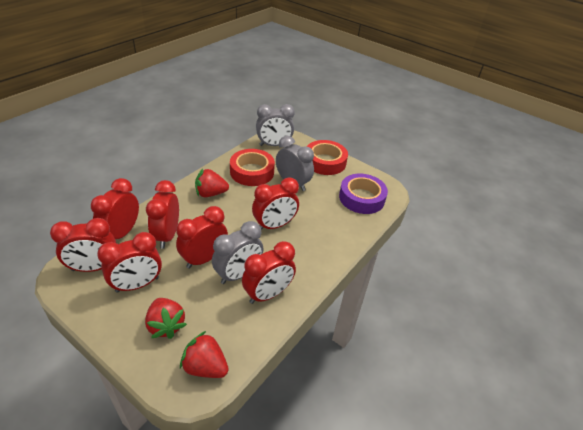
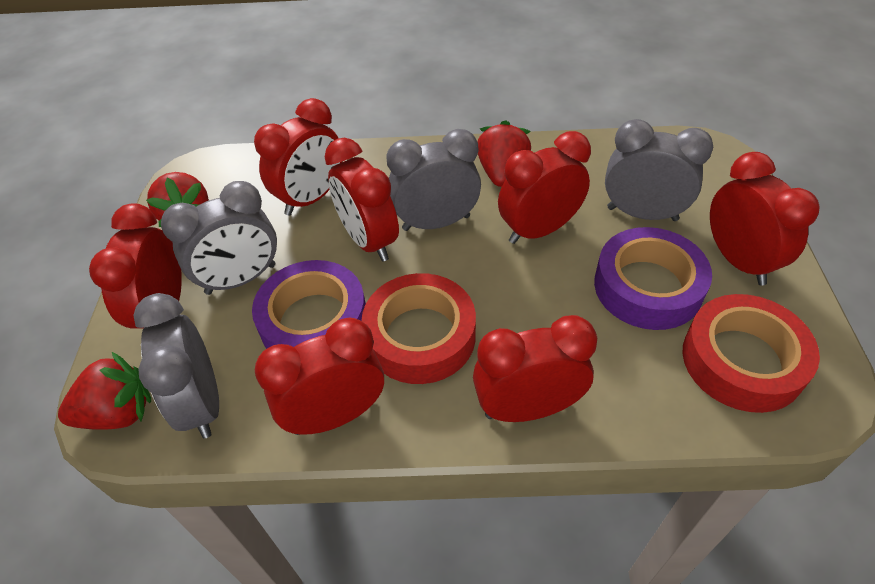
grey clock: [212,221,264,284] [256,104,295,146] [276,136,314,191] = 3 -> [133,293,219,438] [161,181,277,295] [386,129,481,231] [605,119,713,221] = 4
purple tape: [339,174,388,214] = 1 -> [252,260,366,349] [594,227,712,330] = 2

